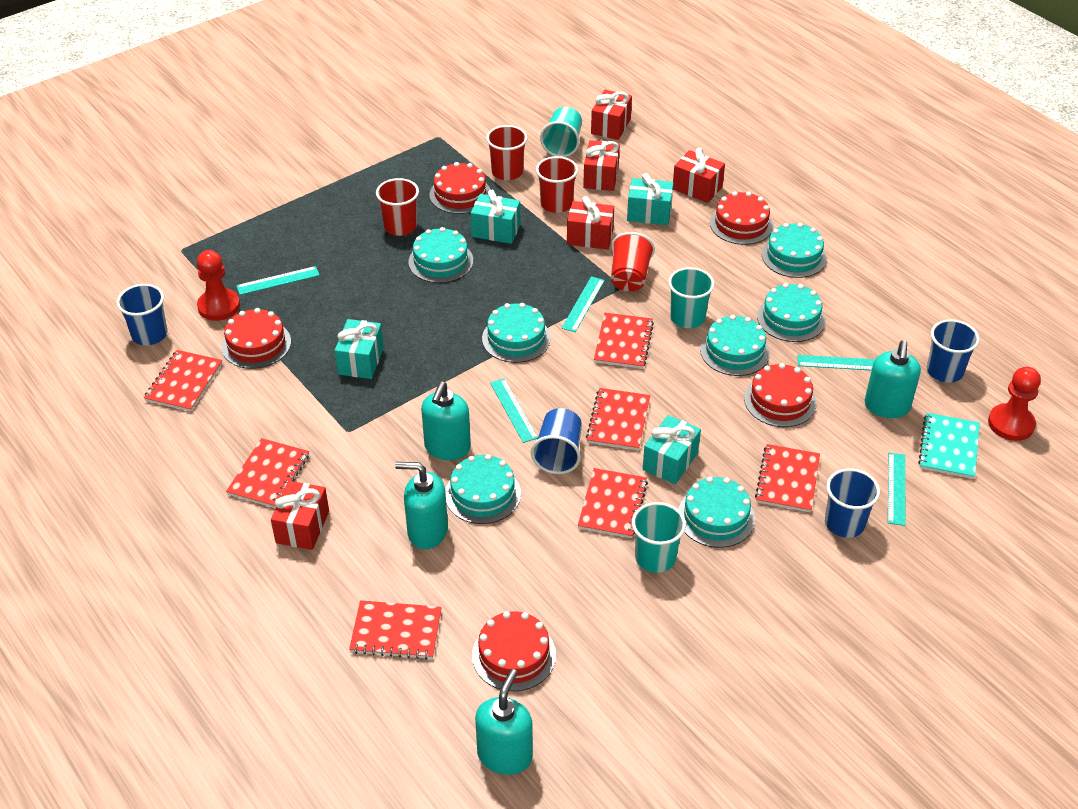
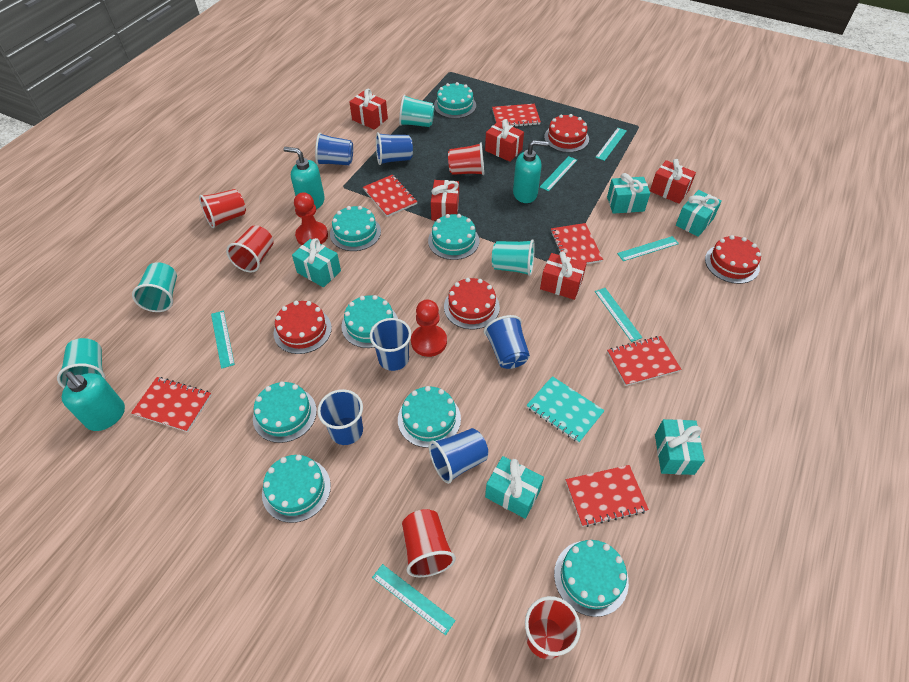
blue cup: [117,284,167,346] [531,408,582,474] [825,468,880,538] [927,319,980,383] = 4 -> [315,133,353,165] [317,389,363,445] [370,318,411,371] [376,132,413,165] [429,428,488,484] [484,315,530,369] = 6
red cake: [222,308,291,369] [429,162,491,214] [472,611,556,691] [710,191,773,245] [744,363,816,427] = 5 -> [274,301,332,354] [444,278,500,329] [544,114,589,152] [705,235,761,284] = 4
red cup: [376,178,419,236] [486,125,528,180] [536,156,578,213] [611,232,655,291] = 4 -> [199,189,246,228] [226,225,274,273] [402,509,456,577] [448,142,484,175] [525,596,581,659] = 5
red notebook: [144,350,222,412] [226,438,309,508] [349,600,442,660] [578,468,648,538] [586,388,650,450] [594,313,654,369] [755,444,820,512] = 7 -> [131,377,211,432] [363,175,417,217] [492,104,541,127] [550,223,603,264] [566,465,649,527] [607,336,681,386] = 6
turquoise cake: [408,227,473,283] [445,454,521,524] [482,303,551,363] [678,477,755,548] [700,315,770,376] [757,283,825,342] [762,223,827,278] = 7 -> [253,381,317,443] [262,455,331,523] [330,206,381,251] [341,295,398,348] [398,386,461,448] [428,214,479,260] [434,82,476,119] [554,540,629,617] = 8
turquoise cup: [540,107,582,157] [632,502,686,573] [668,267,715,328] = 3 -> [57,338,106,388] [132,262,177,312] [399,95,435,127] [492,239,535,276] = 4
turquoise gift: [335,319,384,379] [471,190,520,244] [627,173,673,225] [643,415,701,484] = 4 -> [292,238,341,287] [485,456,544,519] [607,173,650,214] [655,419,705,475] [676,190,722,237] = 5
turquoise ruler: [236,266,320,295] [490,378,538,443] [562,276,605,332] [797,355,875,371] [888,453,905,526] = 5 -> [211,311,235,369] [372,564,456,635] [540,156,577,191] [595,128,626,161] [595,288,642,342] [617,236,679,261] = 6
turquoise soap dispenser: [395,462,448,549] [421,382,471,460] [475,669,533,775] [865,340,921,418] = 4 -> [61,371,125,431] [284,147,325,209] [513,140,549,203] = 3

